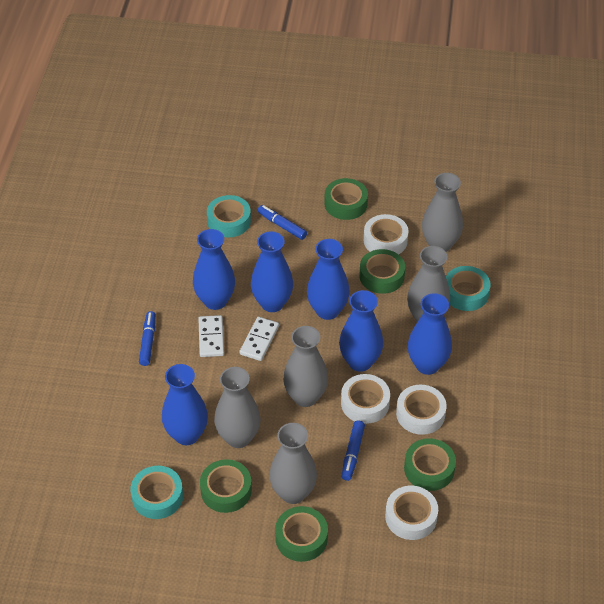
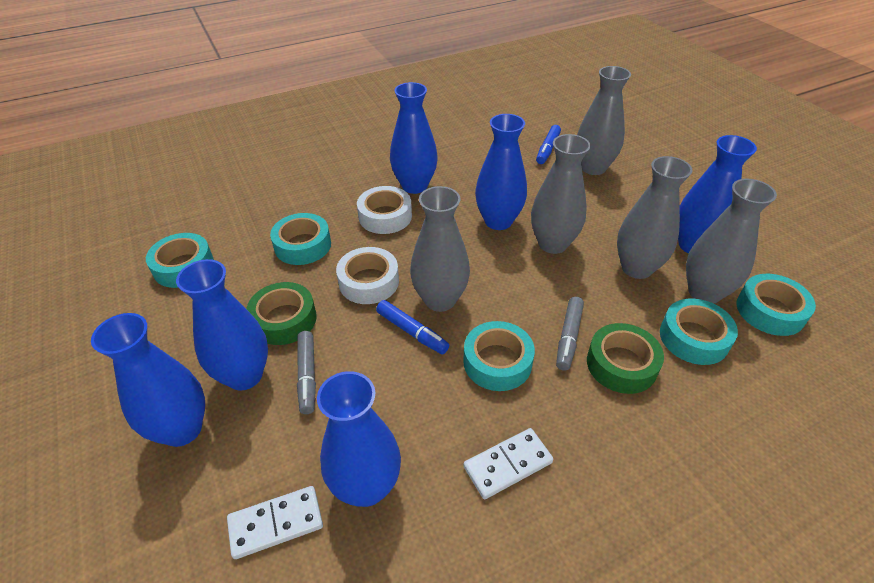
blue marker: [139,311,156,366] [257,205,307,240] [341,420,365,481] = 3 -> [376,300,449,355] [536,125,561,164] = 2
green tape: [200,459,252,513] [275,506,328,562] [324,178,368,220] [360,249,405,294] [404,438,456,491] = 5 -> [247,282,317,345] [587,323,664,394] = 2
grey marker: none = 0 -> [297,331,316,414] [556,297,584,371] = 2
turquoise tape: [130,466,183,519] [207,195,251,237] [446,266,491,311] = 3 -> [146,233,214,288] [270,213,331,265] [463,321,535,391] [660,299,738,365] [737,274,816,336] = 5
white tape: [341,374,390,424] [364,214,409,255] [385,486,438,540] [396,385,447,435] = 4 -> [336,247,399,304] [357,186,412,234] = 2

